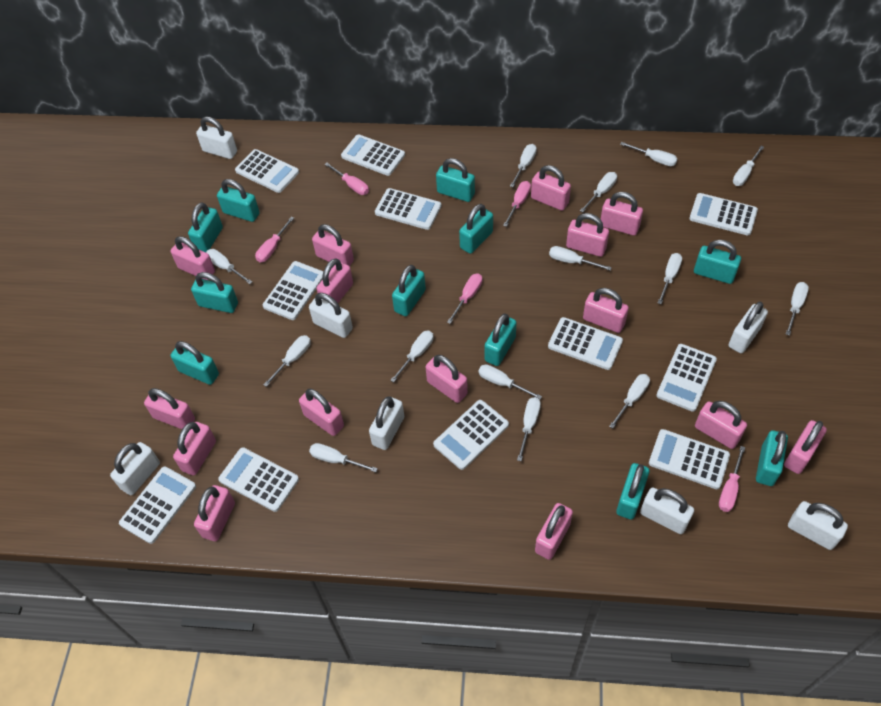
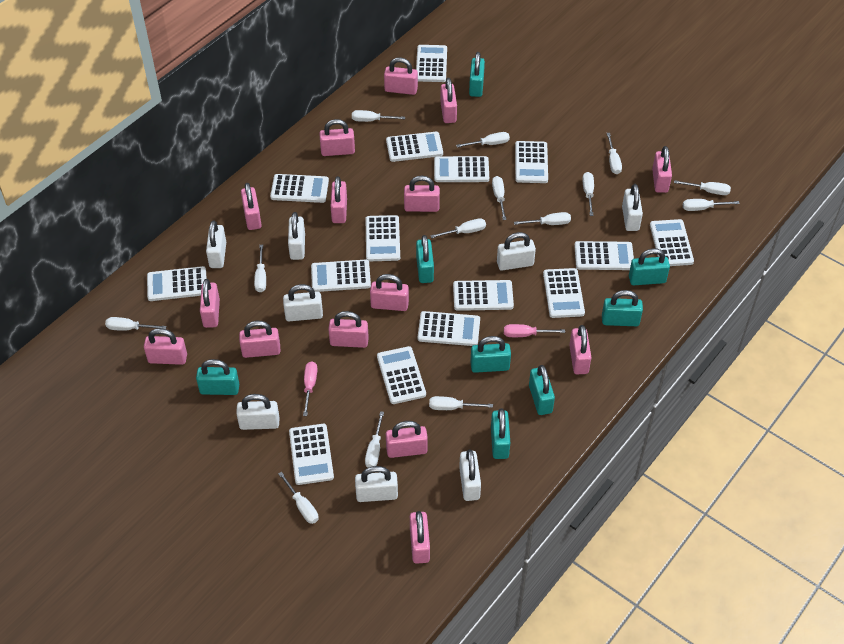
pink screwdriver: [255,217,294,262] [324,163,369,195] [447,273,482,324] [503,181,531,227] [719,446,745,512] = 5 -> [303,361,318,416] [504,324,565,337] = 2
turquoise padlock: [171,341,219,385] [188,202,223,252] [191,272,238,313] [217,179,260,222] [392,265,426,316] [436,158,475,202] [459,204,493,254] [485,314,517,366] [616,463,650,520] [694,240,741,284] [756,430,788,486] = 11 -> [196,359,239,395] [416,235,434,283] [469,52,485,97] [470,336,511,373] [491,408,510,459] [529,365,555,415] [602,290,643,326] [629,248,670,285] = 8
white calculator: [119,466,196,544] [218,447,299,512] [235,149,299,193] [263,261,323,320] [341,134,405,176] [375,188,441,230] [433,400,509,470] [548,317,623,370] [649,429,730,489] [656,344,717,412] [689,193,758,235] = 11 -> [147,266,207,301] [270,174,329,203] [289,424,334,485] [311,260,371,292] [365,215,400,262] [377,346,426,404] [386,132,443,162] [416,45,447,82] [418,311,480,346] [434,156,489,182] [453,280,514,311] [515,141,548,183] [543,268,585,318] [574,241,634,270] [650,219,694,266] = 15
white padlock: [110,442,160,495] [196,116,237,159] [309,293,353,338] [369,397,404,450] [640,488,694,534] [729,302,768,353] [788,501,848,550] = 7 -> [206,220,226,268] [236,394,279,430] [283,284,323,321] [288,212,305,260] [355,466,398,502] [459,450,481,501] [497,232,536,271] [622,184,643,231] = 8

